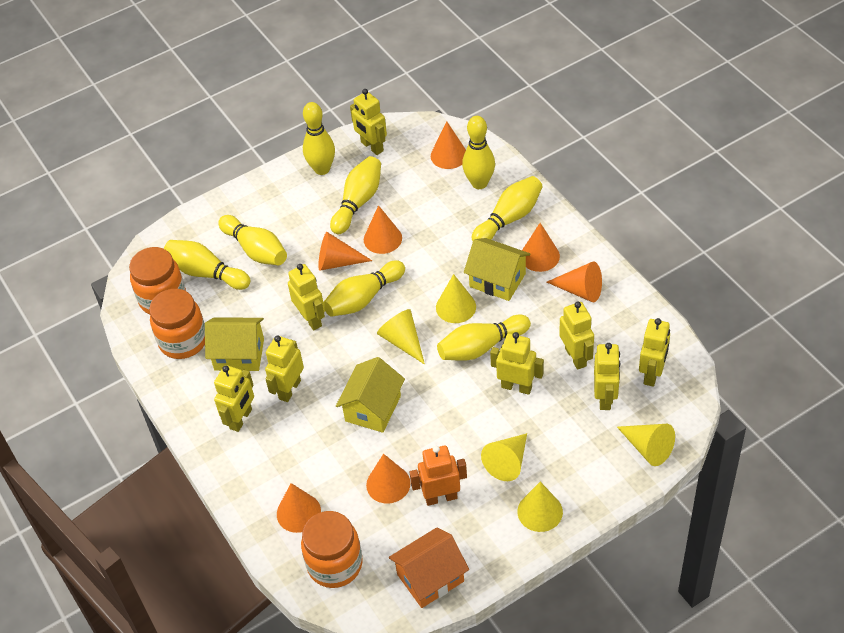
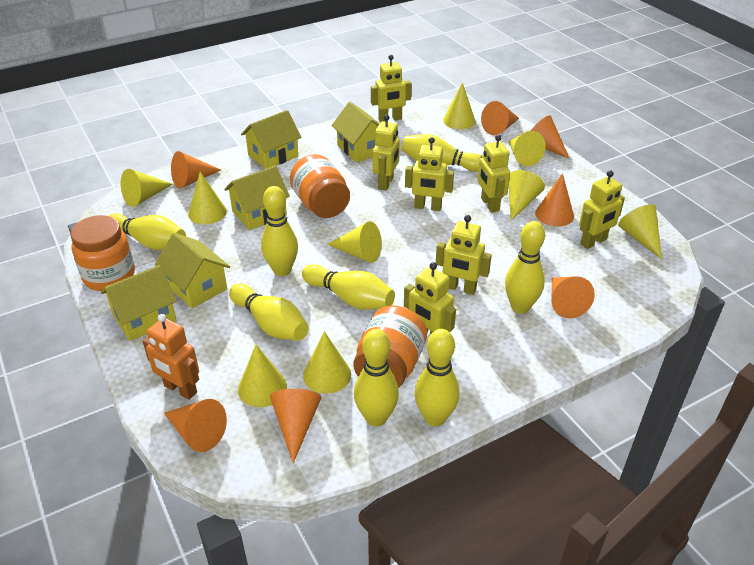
orange house: [389,528,469,608] = 1 -> none = 0
yellow cone: [377,309,425,365] [436,274,476,323] [481,433,527,481] [517,482,563,532] [617,424,675,466] = 5 -> [121,169,172,207] [188,172,227,224] [238,345,287,407] [303,331,351,394] [327,221,382,263] [443,83,476,129] [509,131,546,166] [509,170,545,221] [618,204,662,259] = 9
yellow house: [205,317,264,371] [336,357,405,433] [464,238,530,301] = 3 -> [101,265,177,341] [155,233,230,308] [224,166,290,230] [241,110,302,169] [332,102,380,163] = 5
yellow robot: [214,365,254,432] [265,335,304,402] [288,264,325,330] [350,89,387,155] [490,332,544,395] [559,301,594,370] [594,343,620,410] [639,318,670,387] = 8 -> [371,55,411,122] [373,115,400,191] [404,262,456,335] [405,137,454,211] [436,215,492,295] [478,135,510,213] [579,170,625,249] = 7

